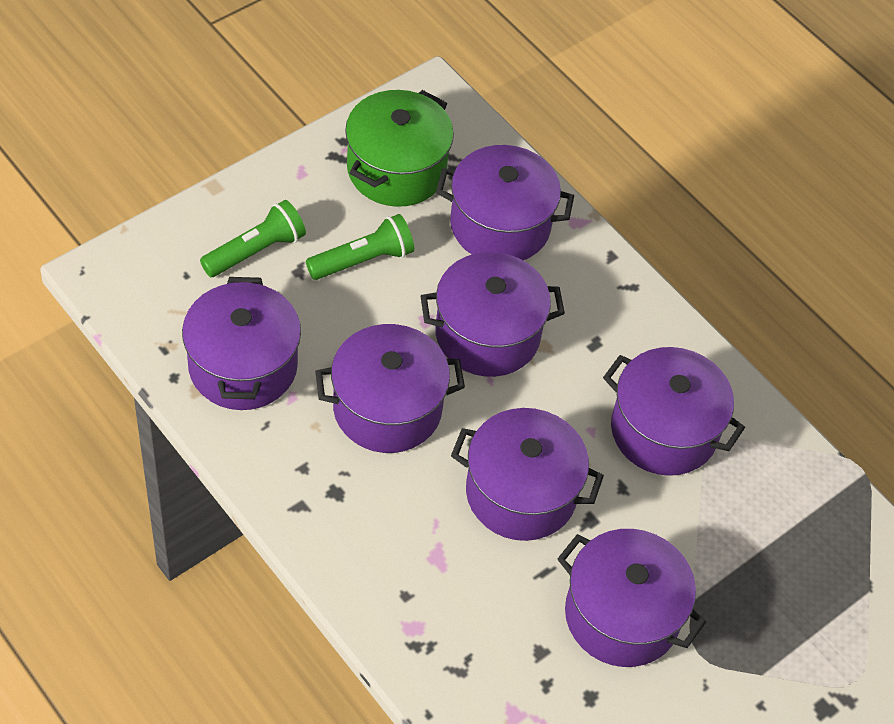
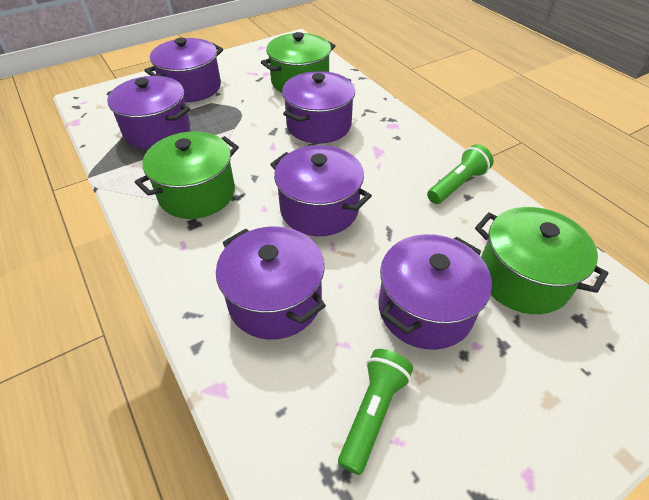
green pot: [345,90,454,207] = 1 -> [135,131,239,219] [261,32,336,93] [475,207,608,314] = 3
purple pot: [182,277,301,410] [315,324,465,453] [421,252,565,377] [436,145,574,260] [451,408,604,541] [557,529,706,667] [603,347,745,476] = 7 -> [107,76,190,149] [144,38,223,102] [216,226,326,340] [270,145,372,236] [282,71,355,144] [378,234,492,350] = 6

